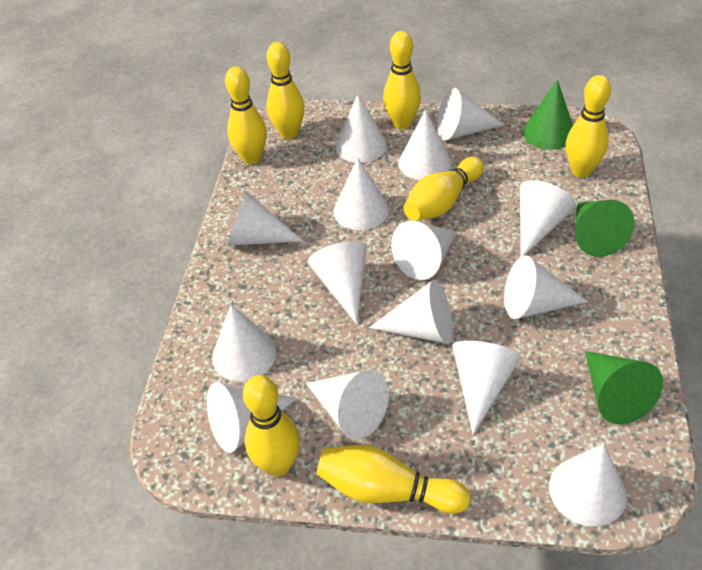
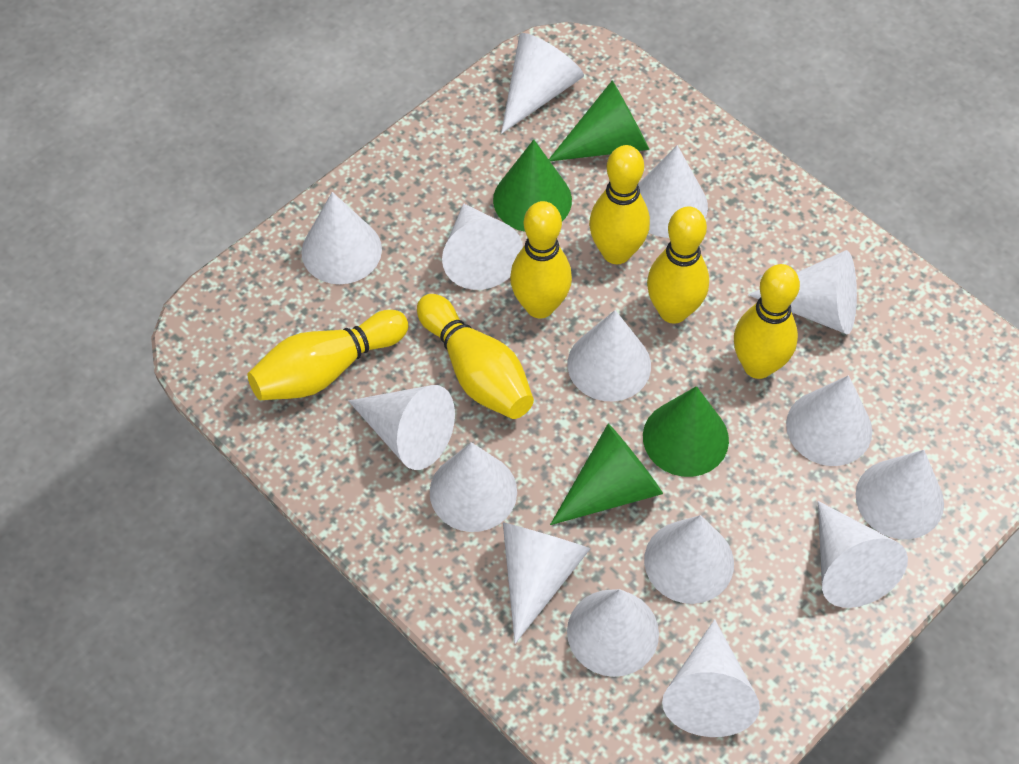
green cone: [523,79,573,150] [575,200,635,257] [585,351,663,424] = 3 -> [493,140,572,232] [549,80,649,161] [550,424,663,525] [643,386,729,477] = 4
yellow bowling pin: [225,66,267,165] [243,375,300,476] [267,42,305,139] [317,445,471,514] [383,31,421,129] [403,157,484,221] [566,75,611,177] = 7 -> [247,310,408,400] [417,294,534,419] [510,201,572,318] [589,145,650,264] [647,206,709,324] [734,264,800,379] = 6

